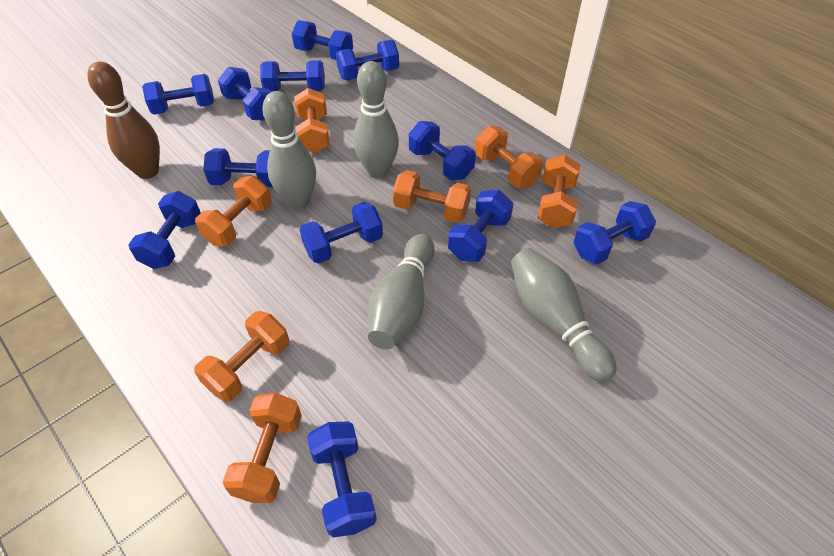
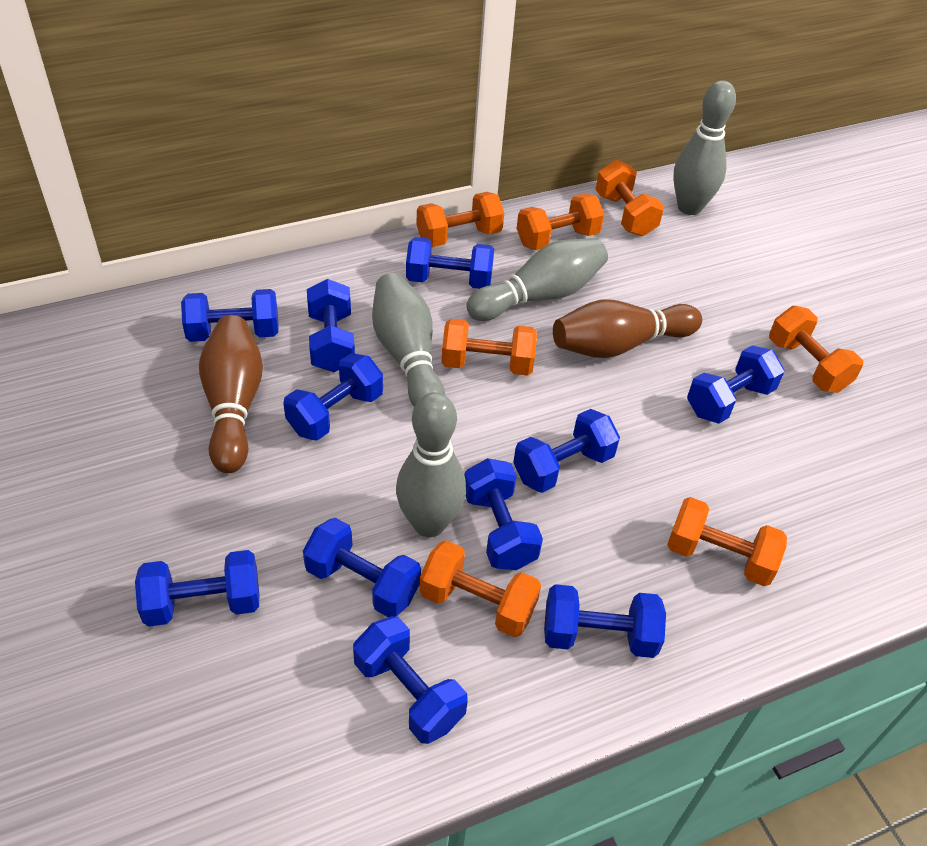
blue dumbbell: [128,191,201,269] [142,74,215,114] [203,148,273,187] [218,67,272,121] [260,60,325,92] [292,20,353,60] [299,202,383,264] [307,421,377,538] [336,40,399,80] [409,121,476,180] [448,190,513,262] [573,201,656,264] = 12 -> [135,550,259,627] [181,289,279,342] [283,353,383,441] [303,518,421,617] [307,279,355,372] [353,616,468,744] [406,237,494,289] [464,458,543,570] [513,409,620,493] [544,584,666,658] [687,345,784,424] = 11
brown bowling pin: [87,61,160,179] = 1 -> [199,315,263,473] [553,300,702,358] = 2

